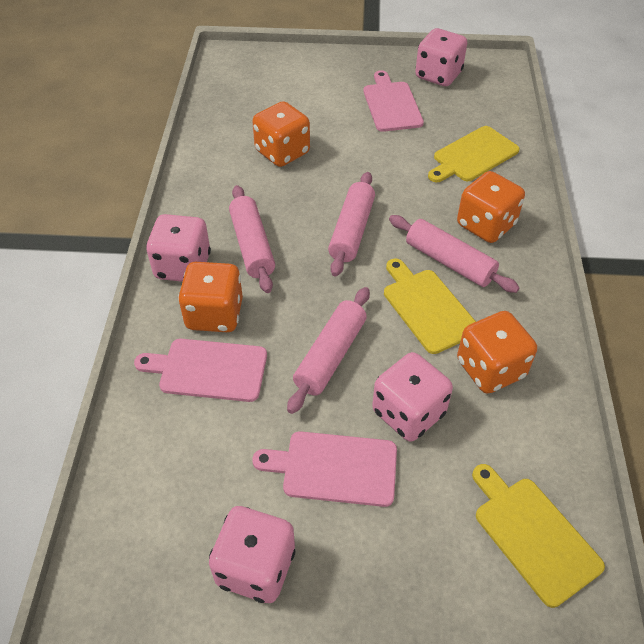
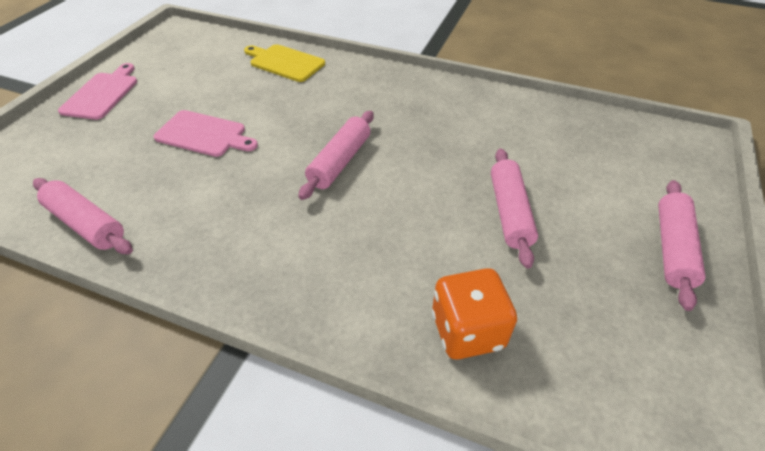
orange dice: [178,262,243,332] [252,101,310,167] [457,171,525,243] [457,311,537,394] = 4 -> [432,268,517,360] = 1
pink cutting board: [134,339,267,402] [252,431,397,507] [363,70,424,132] = 3 -> [58,63,137,120] [153,110,258,157] = 2
pink dice: [146,214,211,282] [209,506,295,603] [372,352,453,442] [415,28,467,86] = 4 -> none = 0
yellow cutting board: [384,258,476,354] [428,126,520,182] [472,464,605,608] = 3 -> [244,44,325,82] = 1

